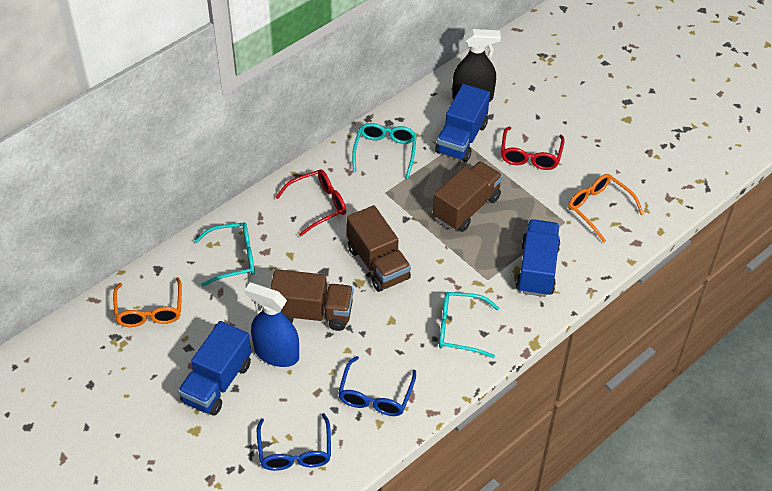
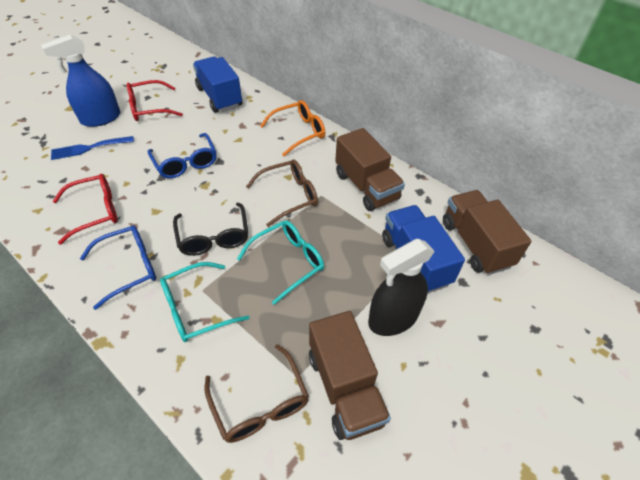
black glasses: none = 0 -> [173,203,248,256] = 1
blue fork: none = 0 -> [51,136,134,160] = 1
blue truck: [178,321,251,416] [435,84,490,162] [516,219,560,297] = 3 -> [193,57,242,113] [382,205,465,293] = 2
brown glasses: none = 0 -> [204,344,309,443] [246,160,318,227] = 2
orange glasses: [113,277,182,327] [568,174,644,242] = 2 -> [260,100,325,156] = 1
turquoise glasses: [195,222,255,287] [352,123,417,179] [439,292,499,358] = 3 -> [160,262,250,342] [237,220,324,305] = 2

